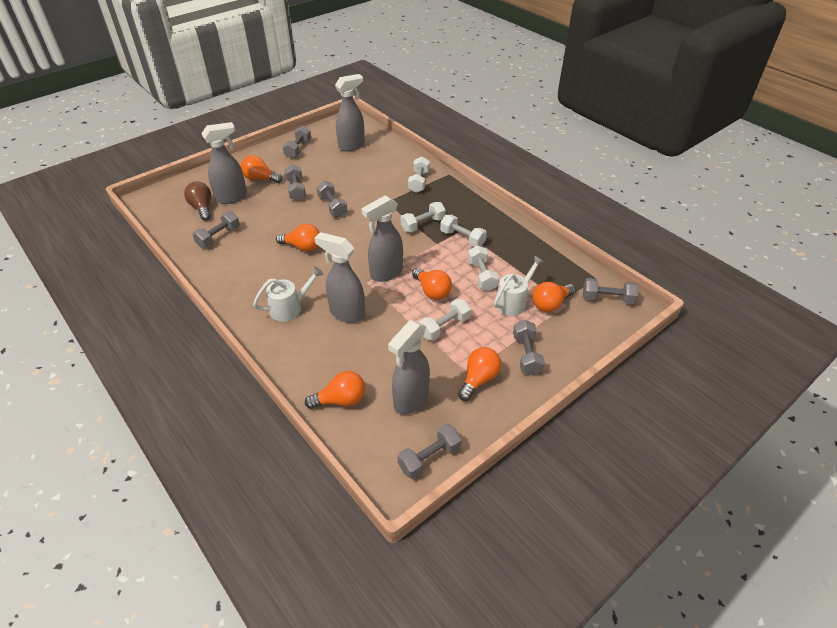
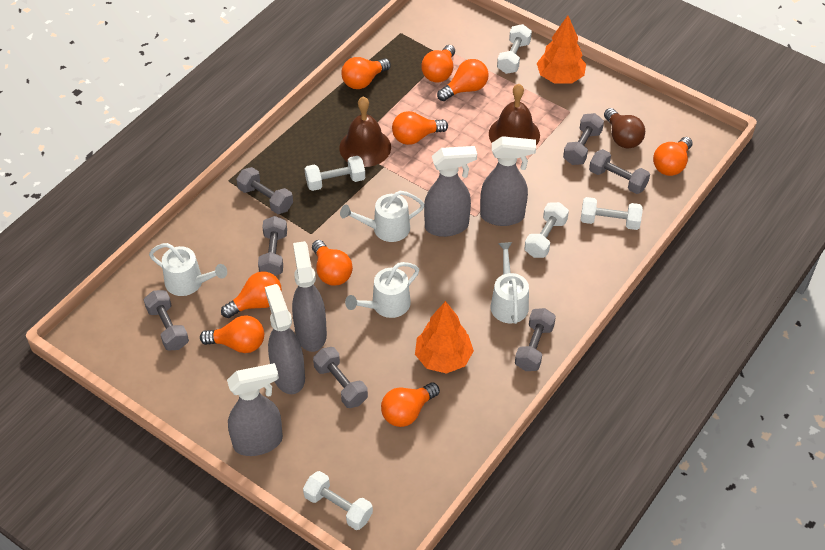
brown bell: none = 0 -> [339,97,391,167] [489,84,540,145] = 2
orange light bulb: [241,155,282,183] [276,224,320,252] [305,371,365,409] [412,268,452,300] [458,347,501,401] [532,282,575,312] = 6 -> [200,316,264,353] [221,271,282,318] [312,240,353,286] [341,57,391,89] [381,382,440,427] [392,111,448,145] [421,45,455,83] [437,59,489,101] [653,137,693,176] = 9
orange tree: none = 0 -> [415,301,474,374] [537,16,586,84] = 2
white watering can: [253,266,324,322] [494,256,544,316] = 2 -> [149,243,227,296] [340,191,424,242] [345,262,419,318] [491,242,529,324] = 4

